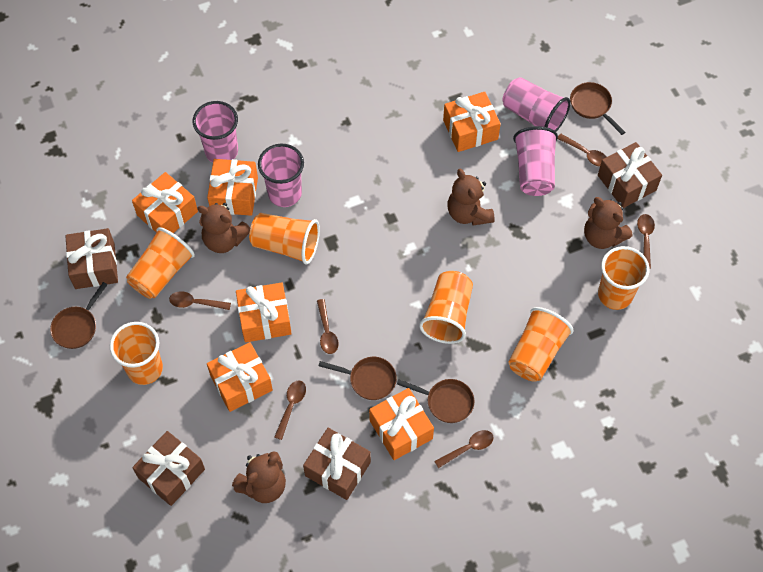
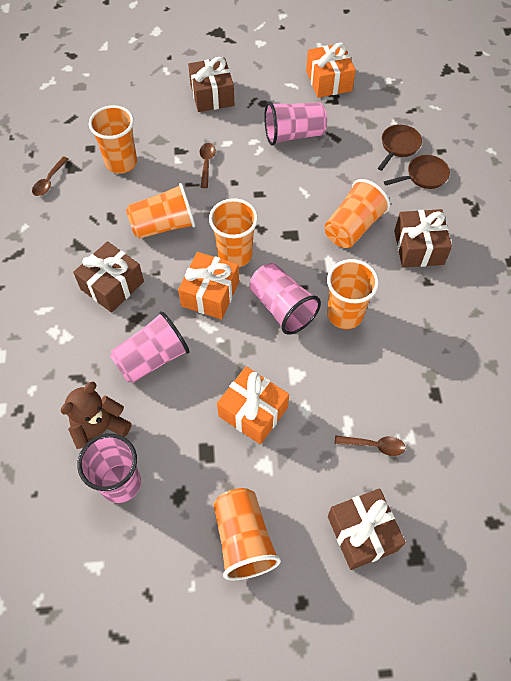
brown pan: [50,282,107,349] [319,357,397,400] [397,379,474,423] [570,82,625,135] = 4 -> [378,124,422,171] [384,155,450,189] = 2
brown spoon: [169,291,231,310] [274,381,306,440] [317,299,339,354] [434,430,493,468] [557,133,606,167] [637,214,655,269] = 6 -> [32,157,68,196] [200,143,216,188] [335,435,405,456] = 3
brown teddy bear: [197,203,250,253] [232,451,286,503] [448,169,495,226] [584,197,632,249] = 4 -> [61,382,132,449] = 1
orange gift: [132,172,198,233] [207,159,258,216] [207,342,273,412] [236,282,292,343] [369,388,434,460] [443,92,501,152] = 6 -> [178,252,239,319] [217,367,289,444] [306,42,356,98] = 3

